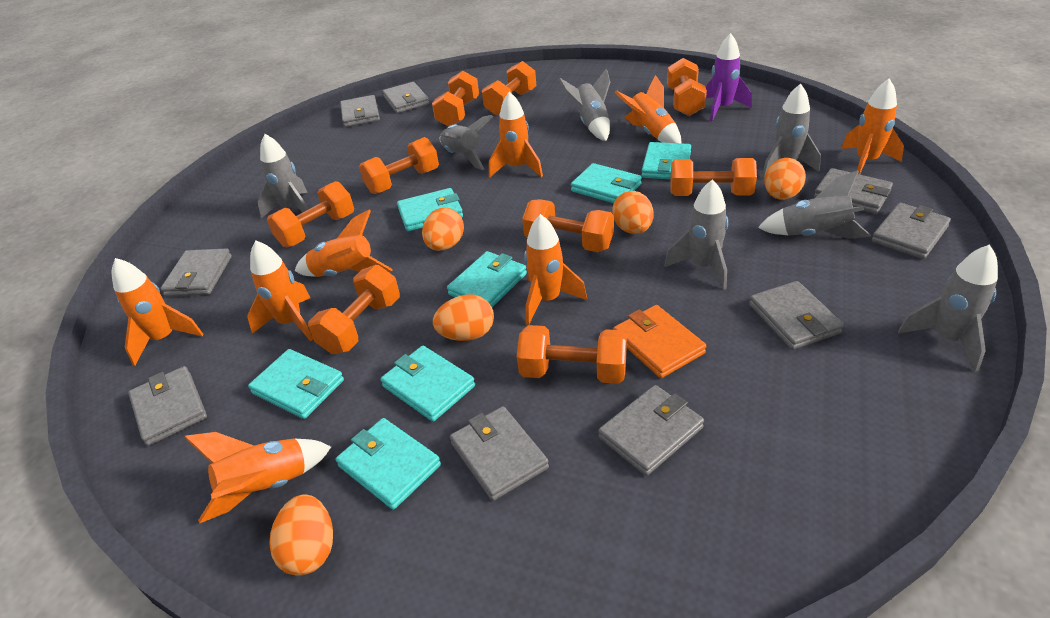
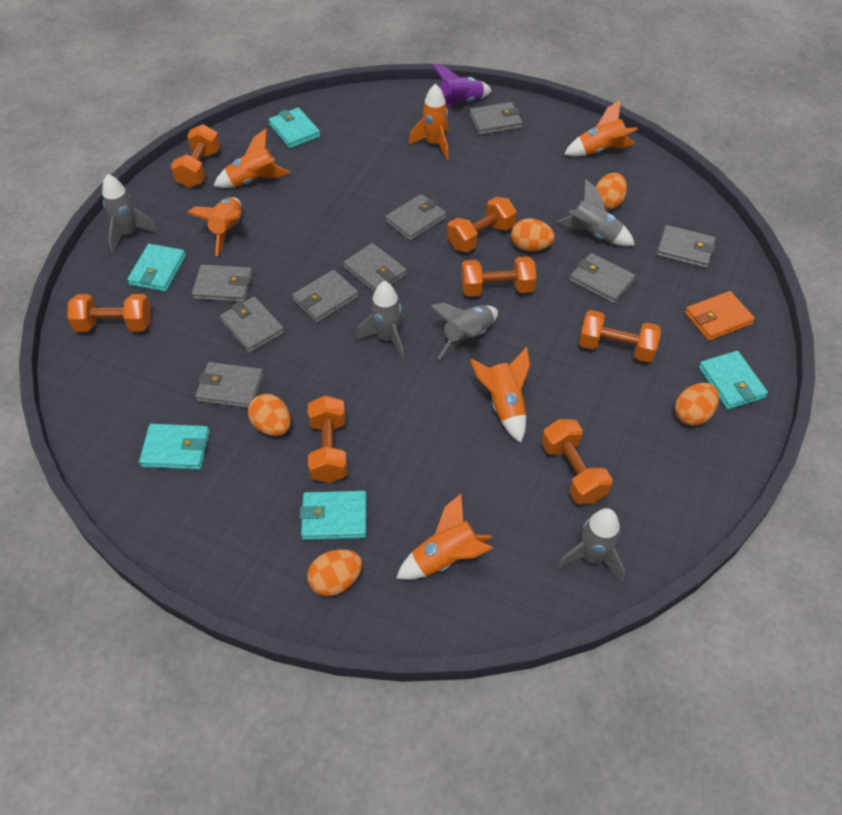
grey rocket: [258,134,308,218] [440,115,493,170] [558,69,610,141] [664,179,728,290] [758,170,871,239] [762,84,821,178] [898,244,998,372] = 7 -> [102,174,158,253] [356,281,404,360] [429,303,498,360] [557,179,635,246] [557,508,625,582] = 5
orange dumbbell: [267,181,354,247] [308,265,400,354] [359,137,439,194] [432,71,479,127] [482,61,536,115] [517,325,627,384] [522,199,614,252] [667,58,707,116] [671,158,757,196] = 9 -> [67,294,151,332] [171,124,220,188] [308,395,347,483] [447,197,517,252] [461,256,537,297] [541,419,613,504] [579,310,661,362] = 7
orange rocket: [112,258,203,366] [184,432,331,524] [247,241,314,341] [295,210,393,277] [489,92,543,178] [524,214,587,325] [615,75,681,143] [841,79,904,174] = 8 -> [187,197,242,256] [214,129,290,188] [396,494,493,580] [408,83,449,160] [470,347,530,443] [564,99,638,157] = 6
turquoise wallet: [248,349,344,419] [336,418,441,510] [380,346,475,422] [397,188,463,231] [447,251,527,307] [571,163,642,203] [641,142,691,179] = 7 -> [127,244,186,292] [139,424,210,470] [269,108,320,148] [300,491,367,540] [699,351,768,409] = 5

